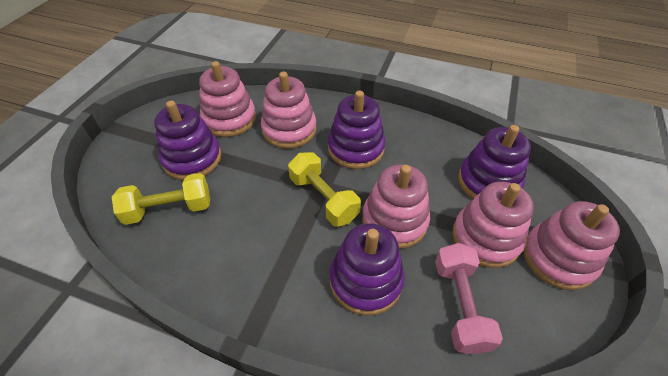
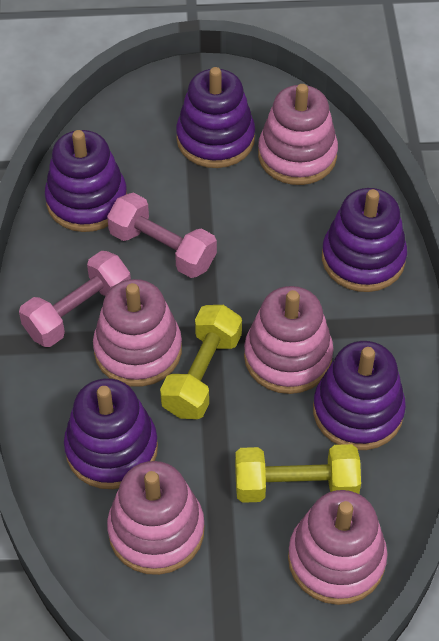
pink dumbbell: [435,243,503,355] = 1 -> [19,251,131,347] [107,193,217,278] = 2
purple stacking toy: [154,101,222,180] [328,91,385,169] [330,223,405,316] [458,125,531,199] = 4 -> [45,130,127,232] [64,378,158,489] [176,67,255,168] [313,341,406,450] [322,188,407,292] = 5

